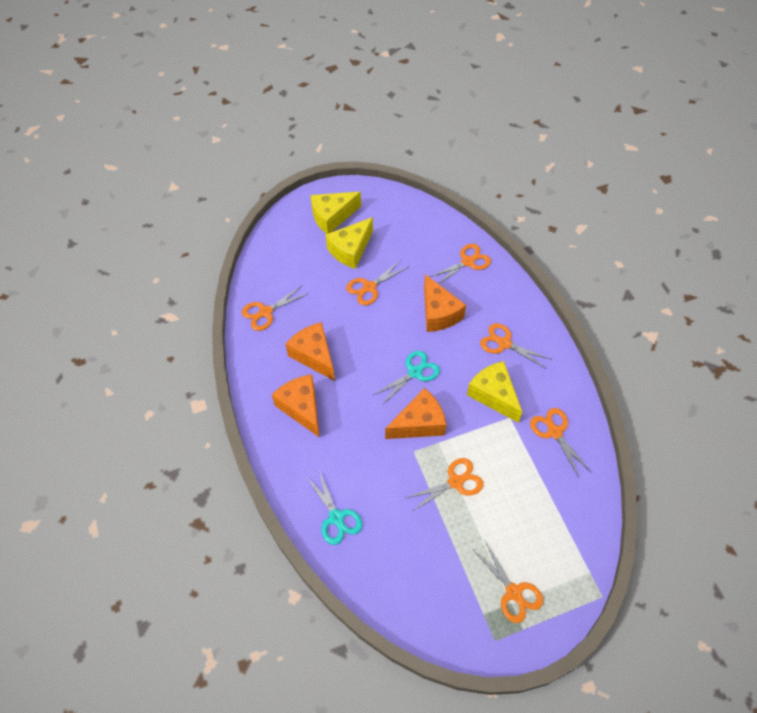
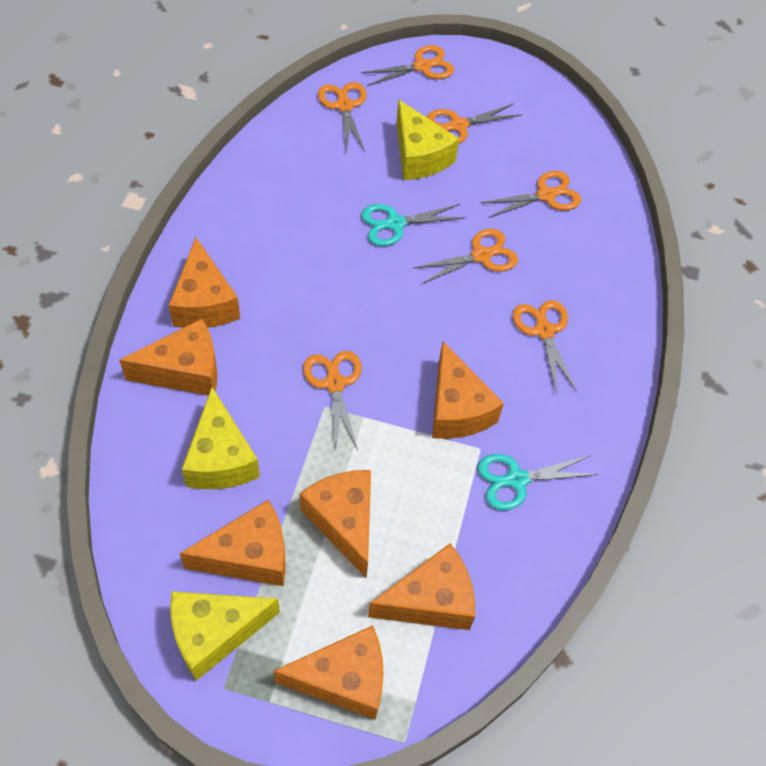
orange cheese: [272,374,320,438] [286,322,335,381] [385,388,446,439] [424,274,466,332] = 4 -> [119,319,217,396] [169,238,240,328] [180,500,286,586] [273,625,384,719] [300,470,371,578] [368,543,475,630] [432,341,504,439] = 7

